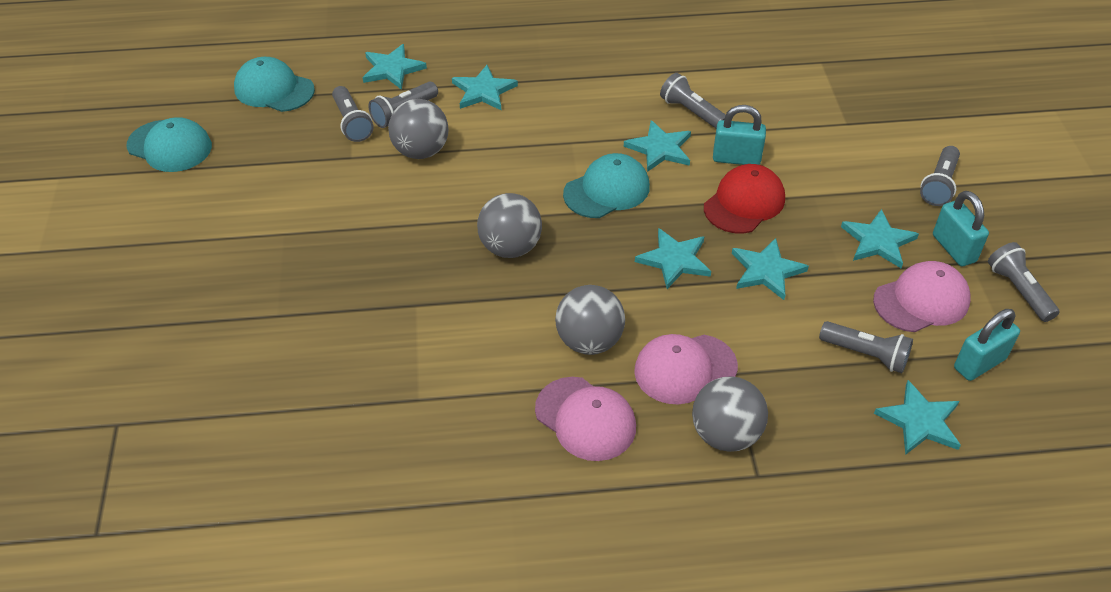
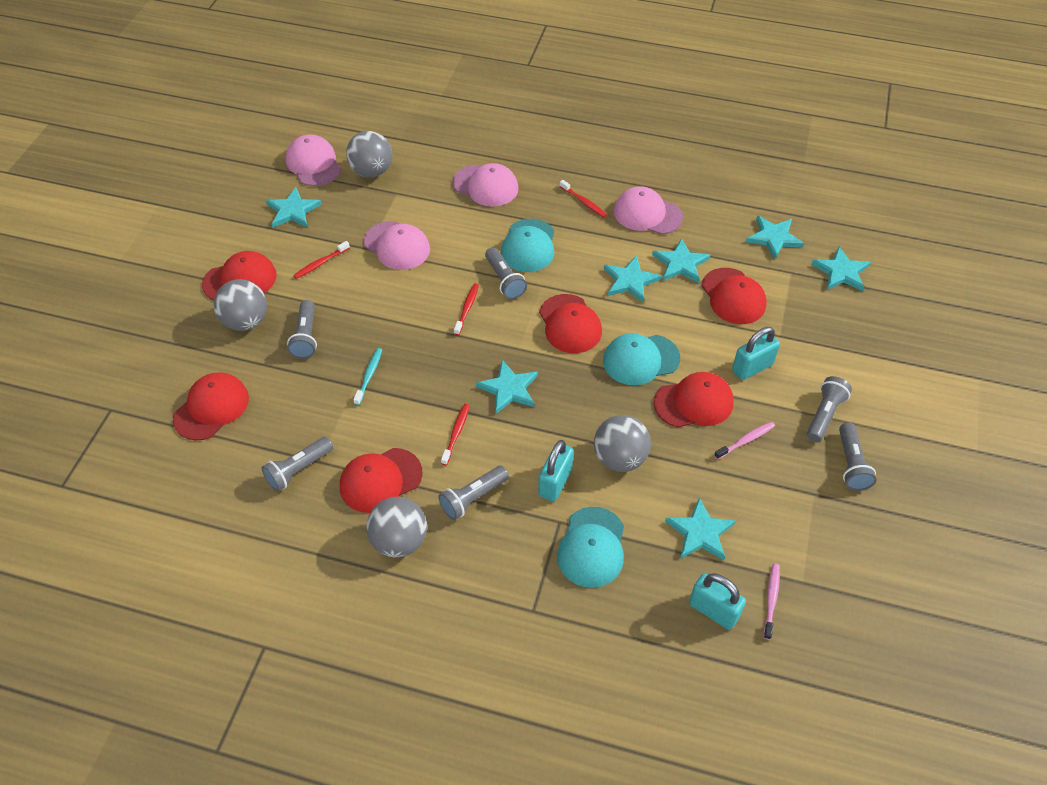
pink cap: [535,377,636,461] [634,334,738,404] [873,261,971,332] = 3 -> [286,134,341,186] [364,221,430,270] [453,163,519,207] [614,186,683,234] = 4
pink toothbrush: none = 0 -> [714,422,775,460] [764,563,780,640] = 2
red cap: [704,164,785,234] = 1 -> [173,372,249,440] [202,251,277,300] [340,448,423,513] [539,294,602,353] [654,372,734,428] [702,268,767,324] = 6
red toothbrush: none = 0 -> [293,241,350,279] [441,404,470,465] [454,283,479,335] [560,180,607,218] = 4
turquoise toothbrush: none = 0 -> [353,348,382,405] = 1

